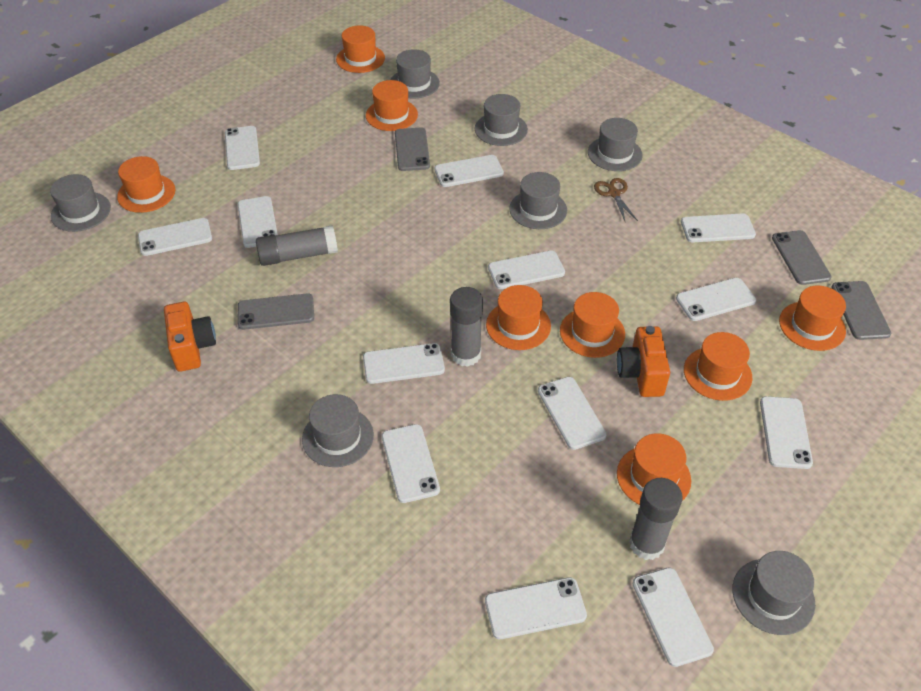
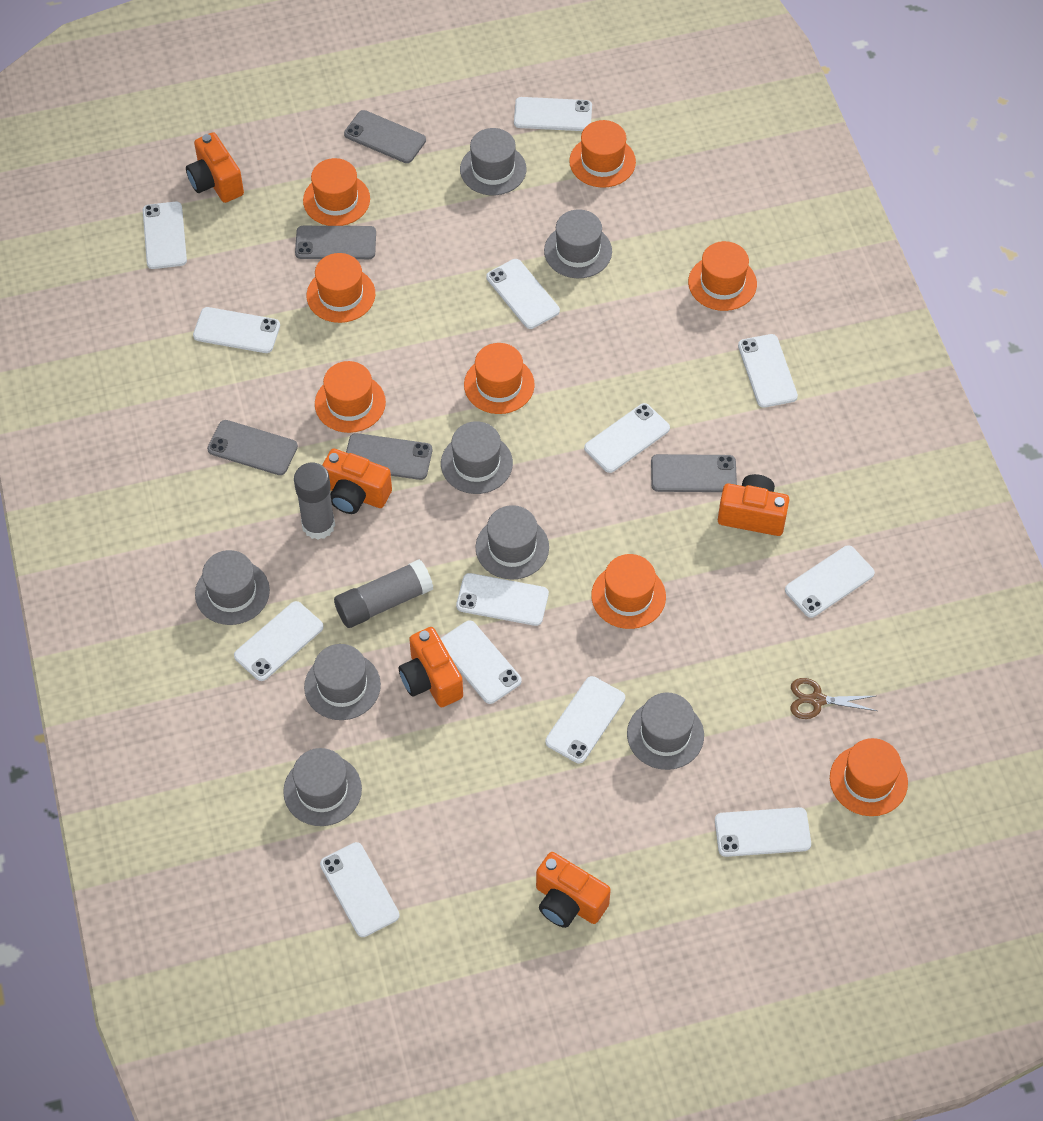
grey glue stick: [256,225,338,266] [450,287,483,367] [629,478,683,560] = 3 -> [294,463,335,540] [334,559,433,628] = 2
grey hat: [50,174,111,232] [302,394,374,467] [390,49,440,98] [475,94,528,146] [509,172,567,229] [588,118,643,171] [733,551,815,635] = 7 -> [195,550,270,625] [283,748,362,826] [304,644,381,720] [441,421,513,494] [460,128,526,195] [475,505,549,580] [544,209,612,278] [627,692,704,770] = 8
grey phone: [238,293,314,330] [395,128,430,171] [772,230,832,285] [831,281,891,340] = 4 -> [207,420,298,475] [295,226,376,259] [344,110,426,163] [346,433,432,480] [651,454,737,492] = 5
orange camera: [164,302,216,372] [617,326,670,397] = 2 -> [186,132,244,203] [322,449,392,514] [399,627,463,707] [536,852,611,928] [718,474,789,536] = 5

